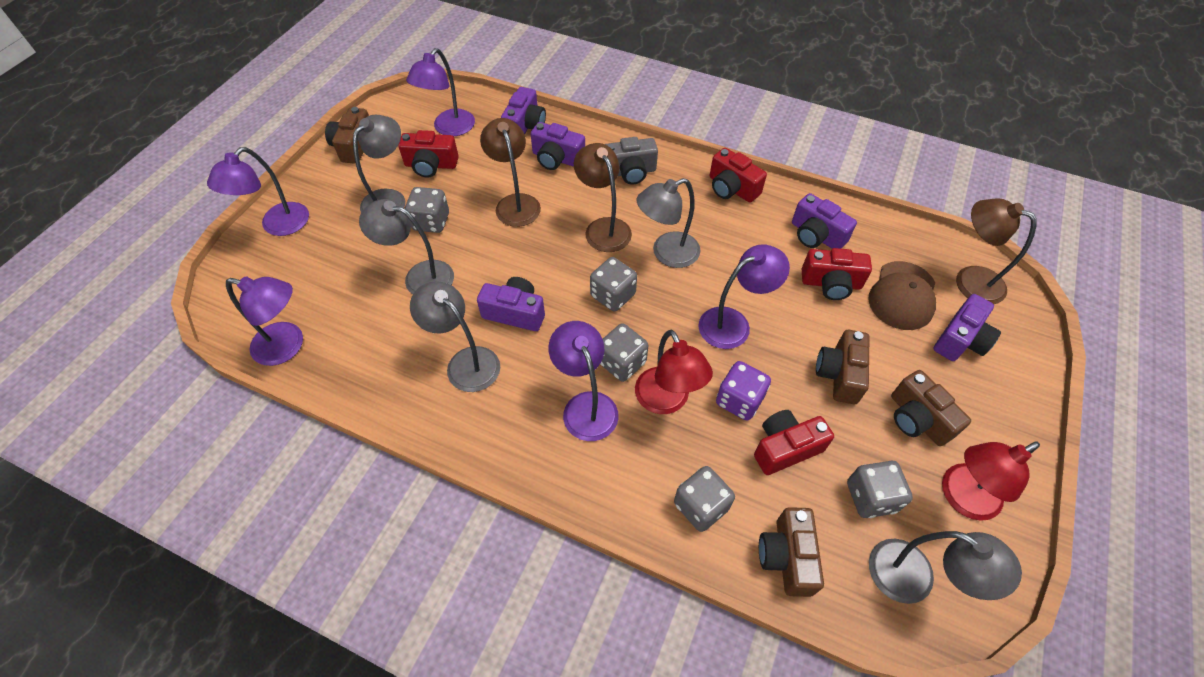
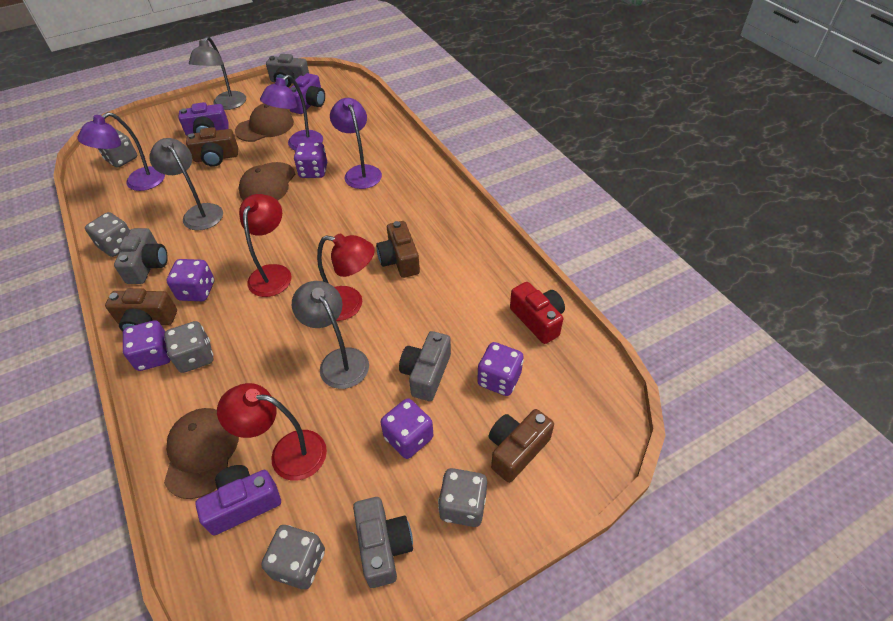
brown cap: [868,261,936,330] = 1 -> [164,408,239,499] [235,103,294,142] [239,162,295,201] = 3
brown lamp: [480,118,541,227] [574,143,632,252] [956,198,1036,304] = 3 -> none = 0
grey camera: [605,137,658,185] = 1 -> [114,228,168,284] [266,54,309,87] [353,497,413,588] [399,331,451,401] = 4
grey lamp: [353,115,405,212] [359,199,454,294] [410,281,500,392] [636,178,700,268] [869,531,1022,604] = 5 -> [149,138,223,230] [189,36,246,110] [292,281,369,389] = 3
purple camera: [477,277,545,331] [501,87,546,134] [531,122,585,170] [792,193,857,249] [933,294,1001,361] = 5 -> [179,102,228,136] [195,465,281,535] [290,73,325,114] = 3
purple dice: [716,361,771,421] = 1 -> [123,320,171,371] [166,259,214,301] [294,142,327,178] [380,398,433,459] [477,342,524,396] = 5
purple lamp: [207,147,309,236] [226,276,303,366] [406,48,475,136] [548,321,619,441] [698,244,790,349] = 5 -> [77,112,165,191] [260,75,323,151] [330,98,382,189] = 3
red camera: [398,130,459,178] [710,148,767,203] [754,410,834,475] [802,248,872,300] = 4 -> [510,282,565,344] = 1
red lamp: [635,330,713,414] [942,442,1040,521] = 2 -> [217,383,327,480] [239,194,292,297] [317,234,375,321] = 3

